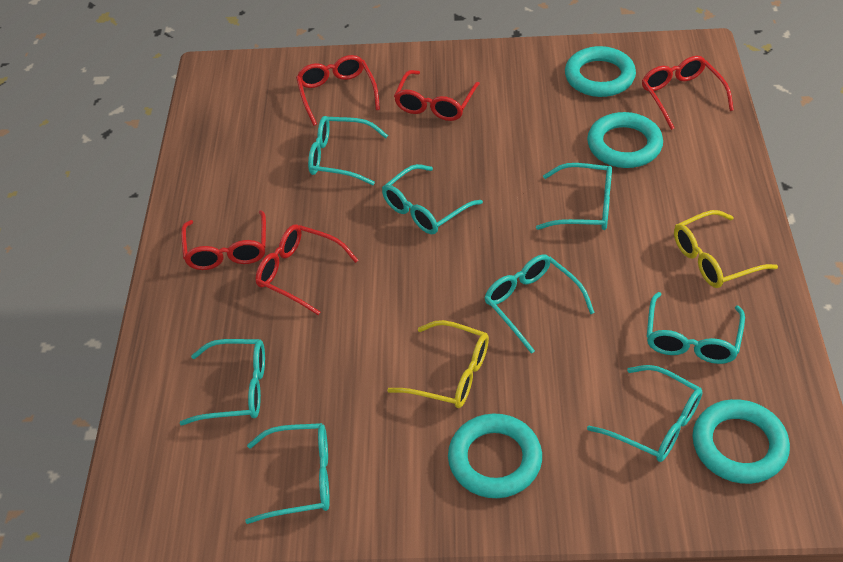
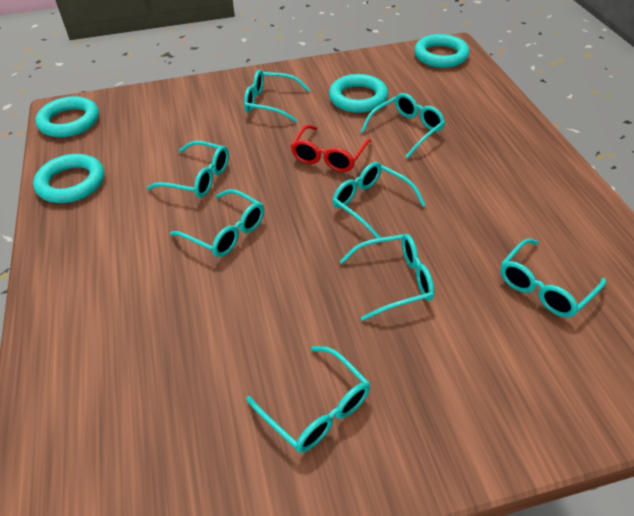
red glasses: [181,210,266,270] [255,224,358,315] [296,55,380,126] [394,70,480,121] [642,56,734,130] = 5 -> [291,125,371,172] = 1
yellow glasses: [387,320,489,408] [674,210,778,288] = 2 -> none = 0

